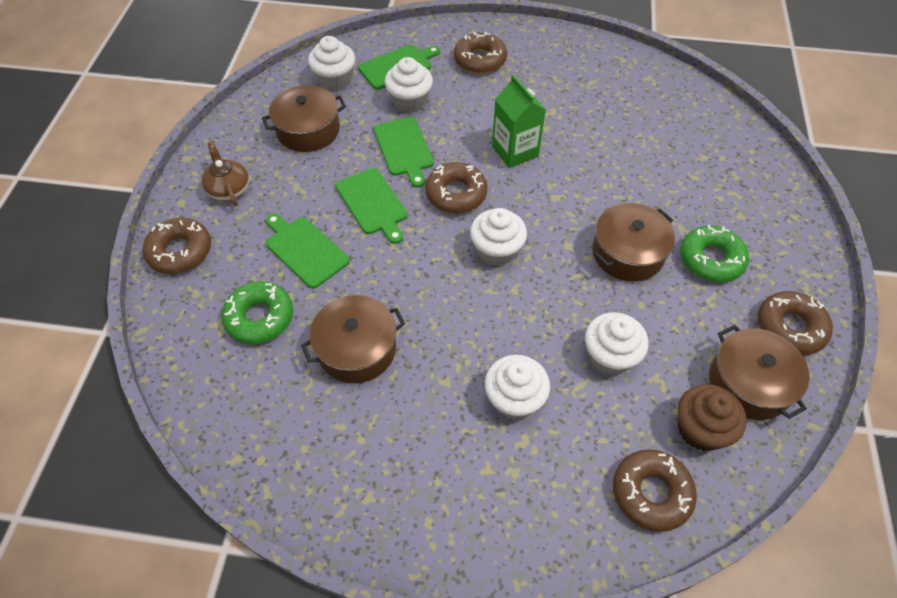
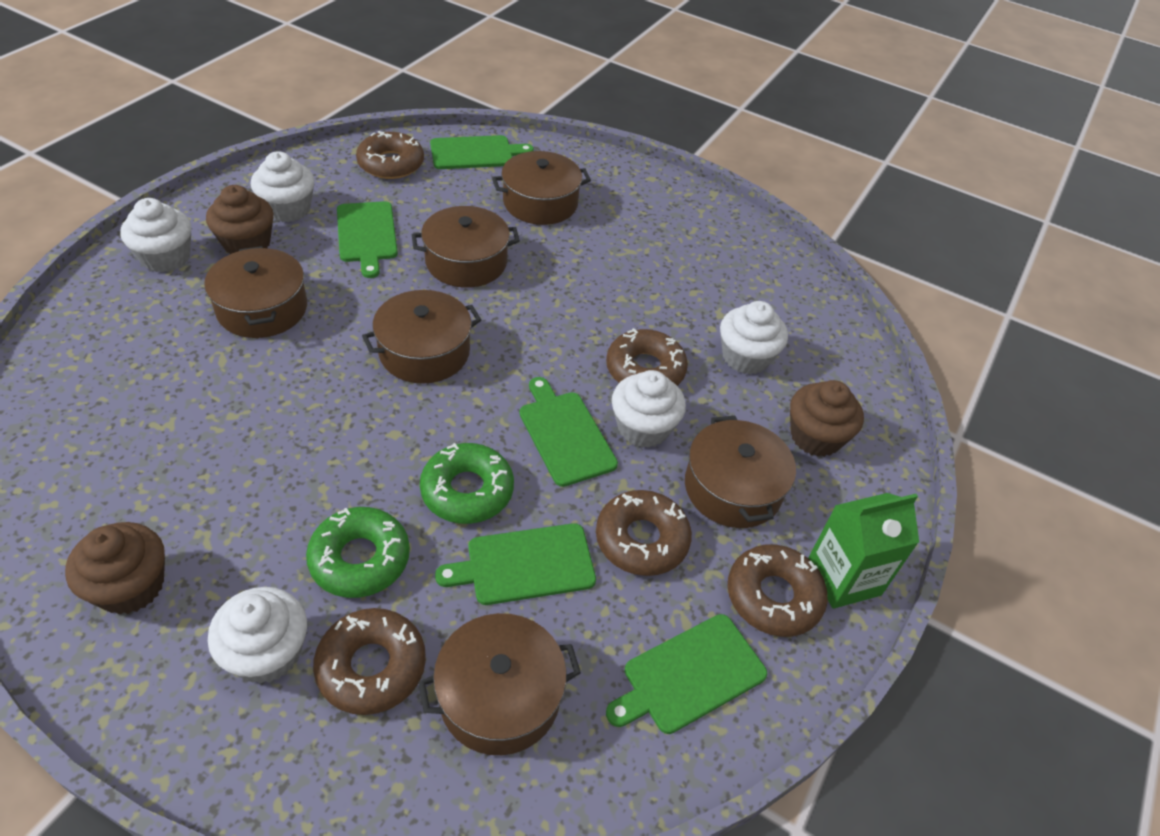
brown cupcake: [677,384,747,451] = 1 -> [65,522,165,615] [206,185,274,254] [790,380,864,457] = 3
brown pot: [262,85,346,152] [301,295,405,383] [592,203,675,282] [709,325,810,420] = 4 -> [204,246,307,338] [362,290,481,384] [412,206,520,288] [418,613,581,755] [492,151,591,225] [685,416,796,528] = 6
brown teapot: [201,142,249,206] = 1 -> none = 0
green cutting board: [266,213,350,288] [335,168,407,244] [358,45,440,90] [374,117,434,188] = 4 -> [337,201,398,278] [430,135,534,169] [435,523,596,605] [520,377,618,487] [606,614,767,734] = 5

